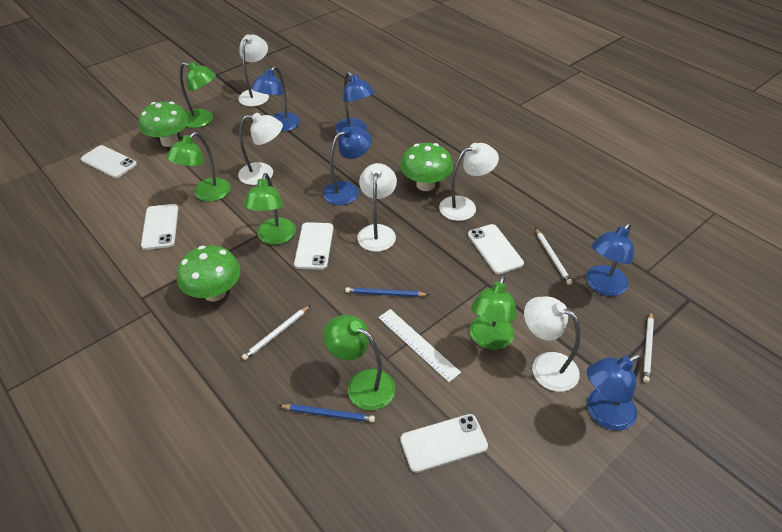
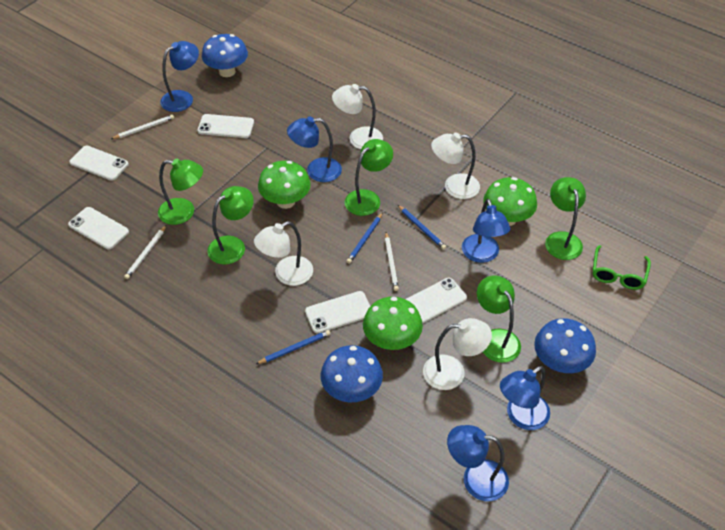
blue mushroom: none = 0 -> [202,34,248,77] [321,345,383,402] [534,318,596,373] = 3
blue pencil: [278,404,375,423] [345,287,429,297] = 2 -> [256,330,330,364] [346,212,383,264] [398,205,446,250] = 3
green glasses: none = 0 -> [593,245,651,290] = 1
white lamp: [238,35,269,107] [238,113,283,185] [357,163,397,252] [439,143,499,221] [524,297,580,392] = 5 -> [254,221,313,286] [332,84,383,149] [423,318,492,390] [431,133,480,199] = 4
white ruler: [378,309,461,382] = 1 -> none = 0

